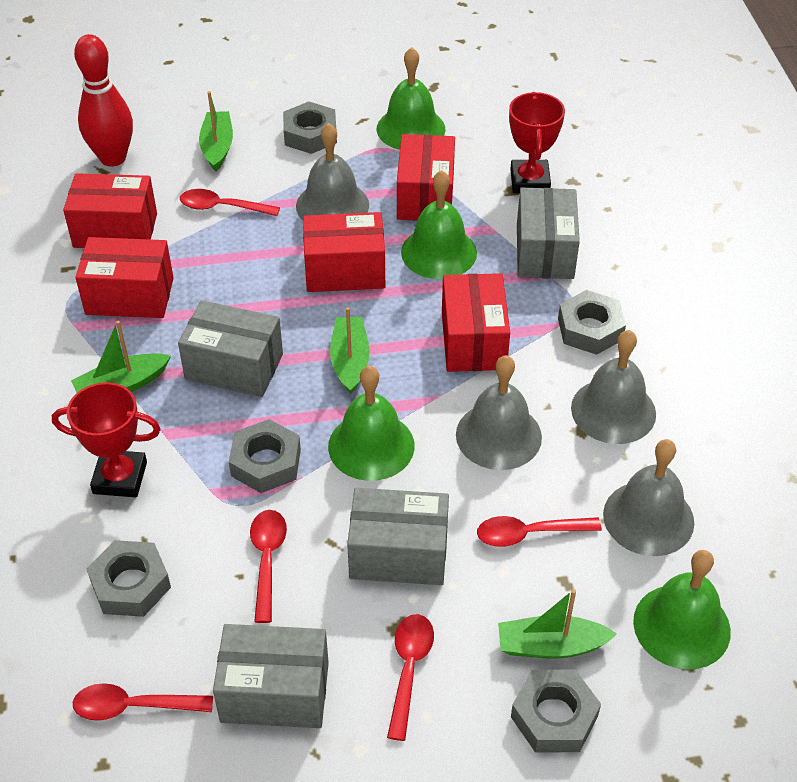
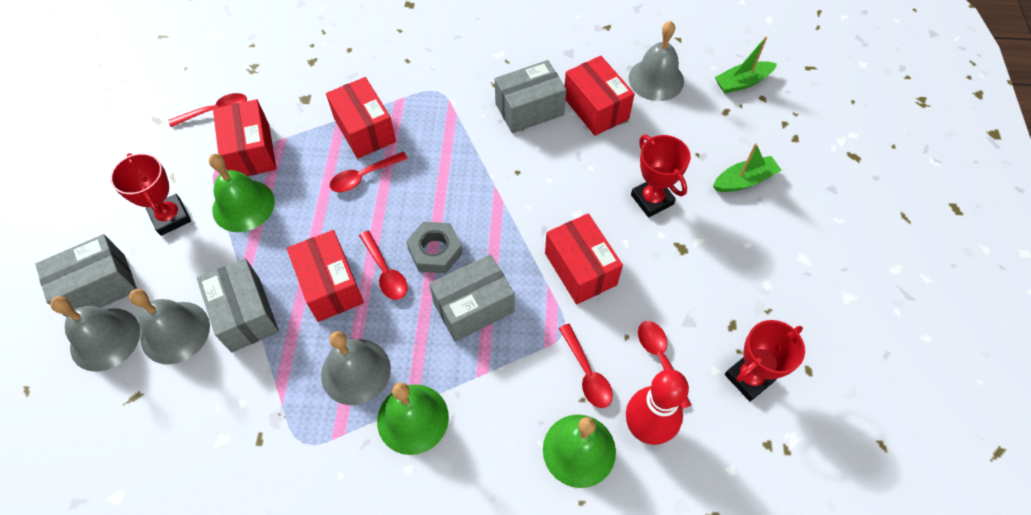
green bell: [328,366,415,481] [377,47,445,150] [401,170,477,279] [633,550,731,670] = 4 -> [209,154,275,232] [377,383,449,455] [543,415,616,488] = 3
green boat: [71,321,171,393] [199,91,233,171] [330,307,370,394] [498,589,617,659] = 4 -> [713,143,781,192] [715,36,777,93] = 2
grey nut: [87,540,171,617] [229,419,301,493] [283,102,337,154] [511,670,601,753] [558,290,626,355] = 5 -> [406,222,463,273] = 1
red trophy: [52,382,161,497] [509,92,565,193] = 2 -> [110,153,191,236] [631,135,691,217] [725,320,805,401] = 3

